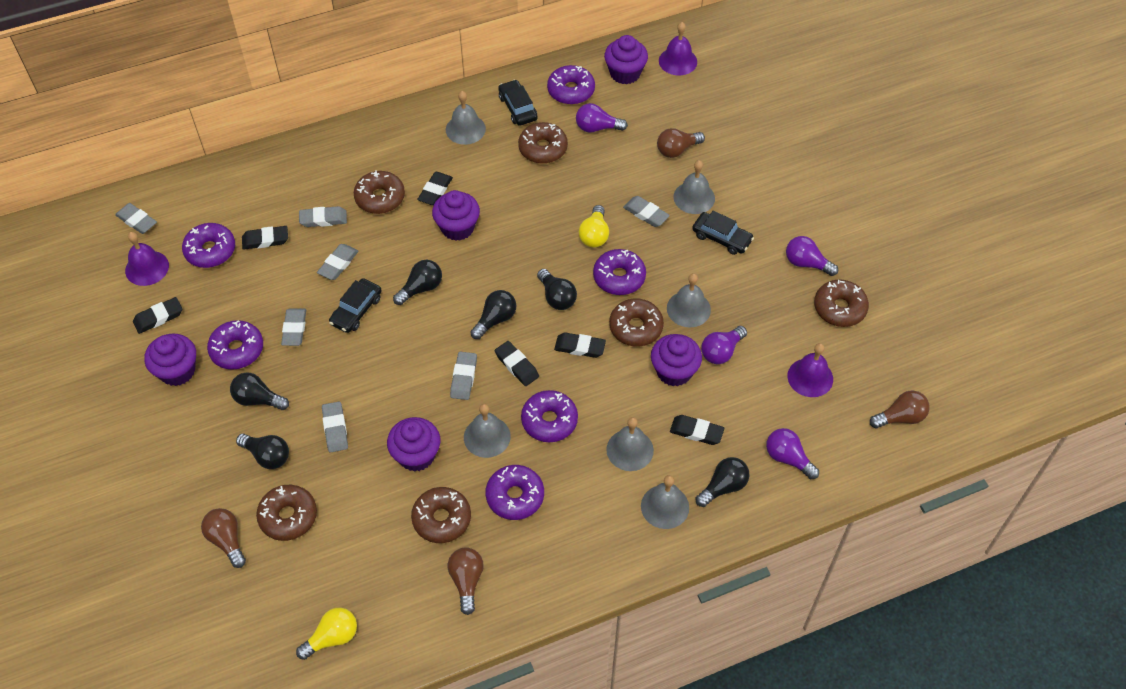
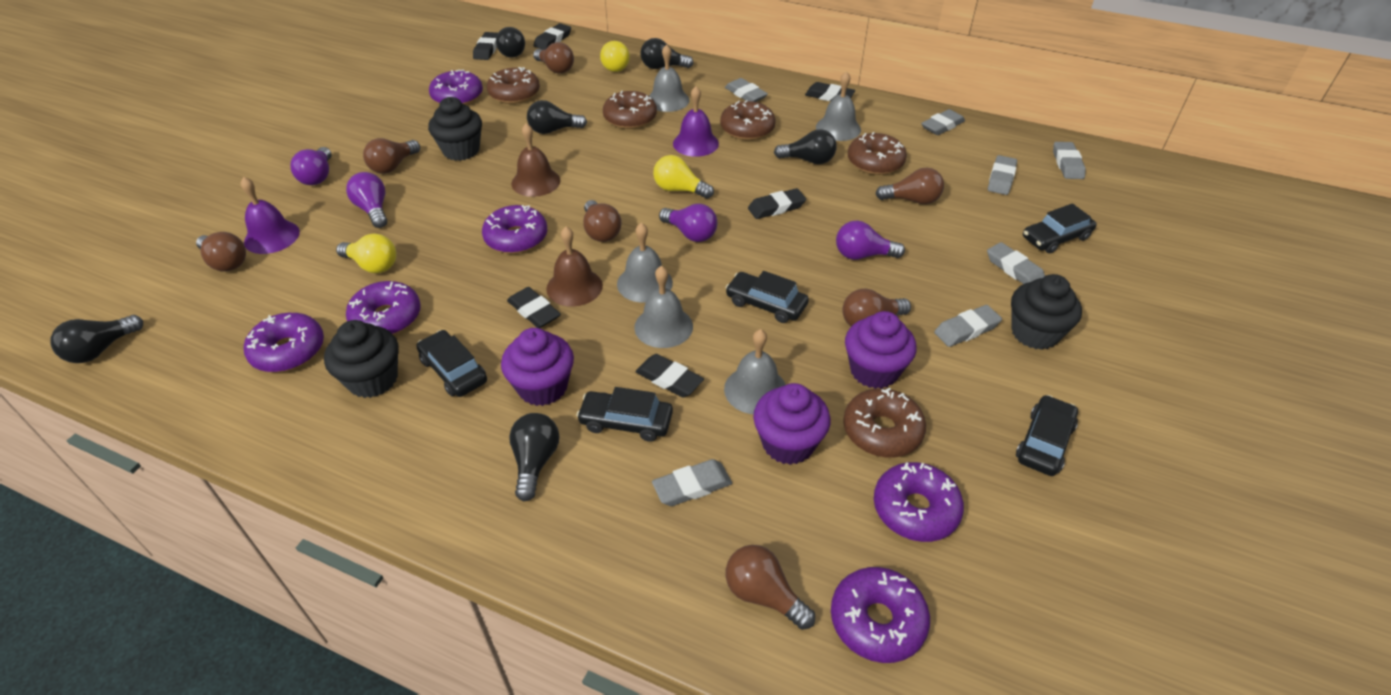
black car: [329,278,382,333] [498,80,537,126] [692,211,754,255] = 3 -> [416,330,487,397] [576,387,673,442] [726,271,809,323] [1016,395,1078,476] [1023,203,1097,253] = 5
black cupcake: none = 0 -> [324,320,399,398] [428,97,482,161] [1011,274,1082,350] = 3
brown bell: none = 0 -> [511,123,560,197] [546,227,603,306] = 2
brown donut: [256,485,317,541] [354,170,405,214] [411,487,471,543] [518,122,568,164] [609,298,664,347] [814,279,869,327] = 6 -> [487,67,540,104] [603,91,657,129] [720,100,776,140] [843,388,926,458] [848,132,907,175] = 5
brown light bulb: [201,508,246,568] [448,548,484,615] [657,128,705,158] [870,390,930,428] = 4 -> [196,232,246,271] [363,138,420,174] [533,42,574,74] [583,200,621,242] [726,545,815,630] [842,288,911,326] [876,167,944,204] = 7
grey bell: [446,91,486,145] [464,404,511,458] [606,417,654,471] [641,475,689,529] [667,273,711,327] [673,160,715,214] = 6 -> [617,223,673,303] [634,266,693,348] [649,44,690,112] [724,329,786,414] [816,71,861,141] = 5
purple bell: [125,232,169,286] [659,22,697,75] [788,343,833,397] = 3 -> [241,177,300,254] [673,86,719,157] = 2
purple cupcake: [144,334,196,386] [387,417,440,472] [432,190,480,241] [604,35,648,84] [651,334,702,386] = 5 -> [501,328,574,406] [753,383,830,465] [845,311,916,389] = 3
yellow light bulb: [296,608,357,660] [579,205,609,248] = 2 -> [336,234,397,273] [600,41,630,72] [653,155,714,199] = 3

